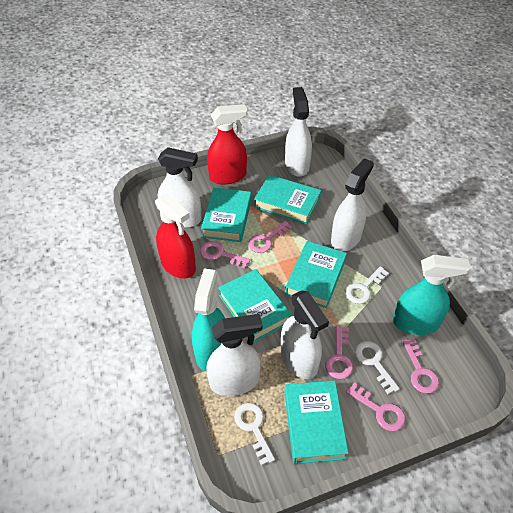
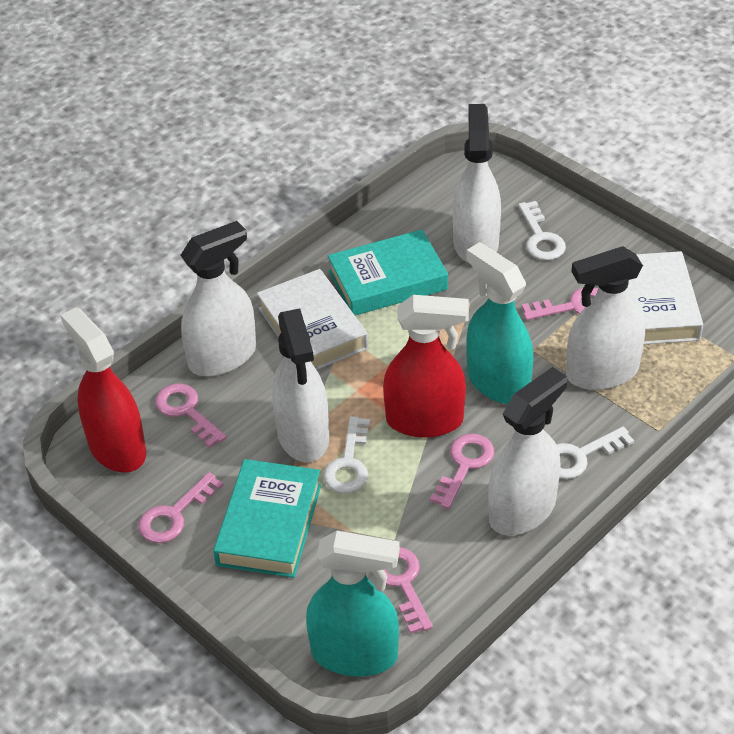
turquoise book: [201,187,251,242] [218,269,292,342] [254,175,321,224] [284,381,349,464] [285,241,347,308] = 5 -> [213,459,321,578] [328,230,448,316] = 2
white book: none = 0 -> [257,269,368,370] [627,251,703,344] = 2

